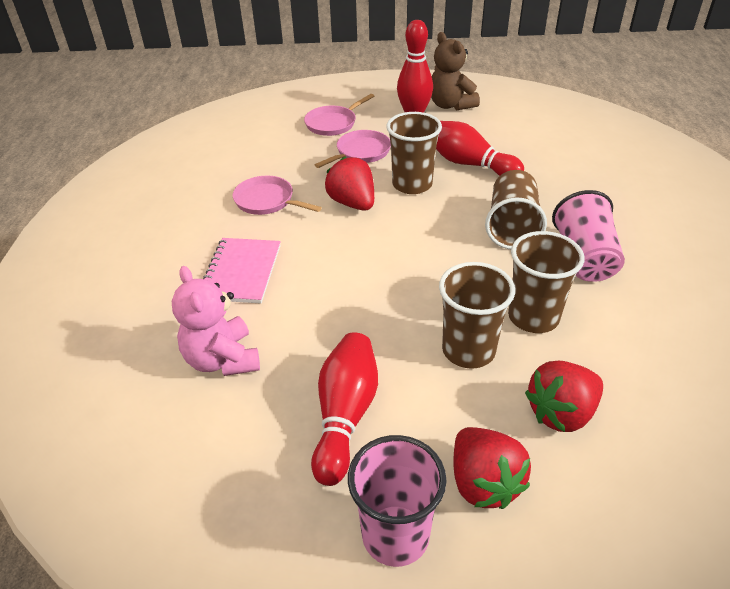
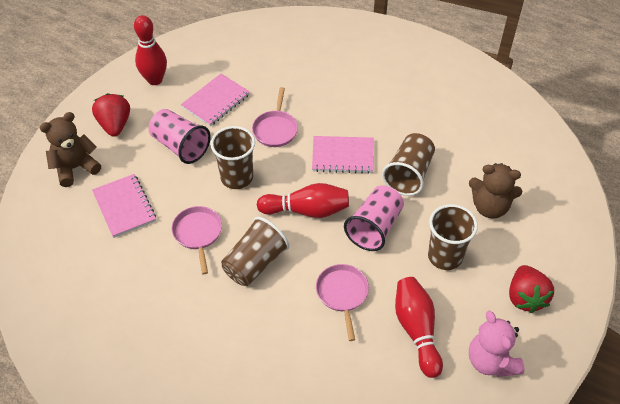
brown teddy bear: [431,32,480,111] = 1 -> [40,112,101,187] [469,163,522,219] = 2
pink notebook: [203,238,281,303] = 1 -> [92,174,156,238] [181,74,250,126] [312,136,374,174] = 3
red strawberry: [325,157,374,210] [453,427,531,509] [525,361,603,432] = 3 -> [92,93,130,137] [509,265,554,313] = 2

